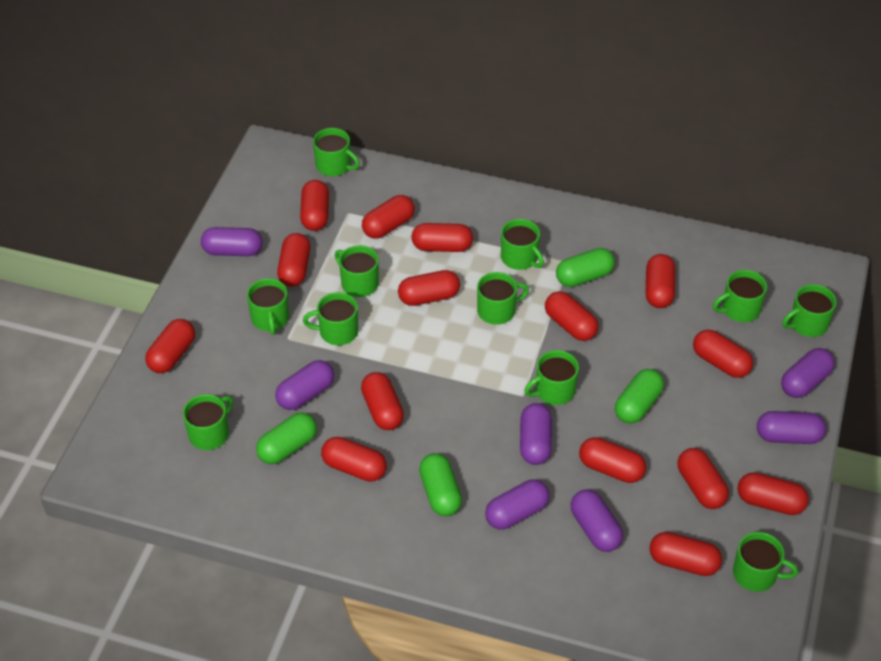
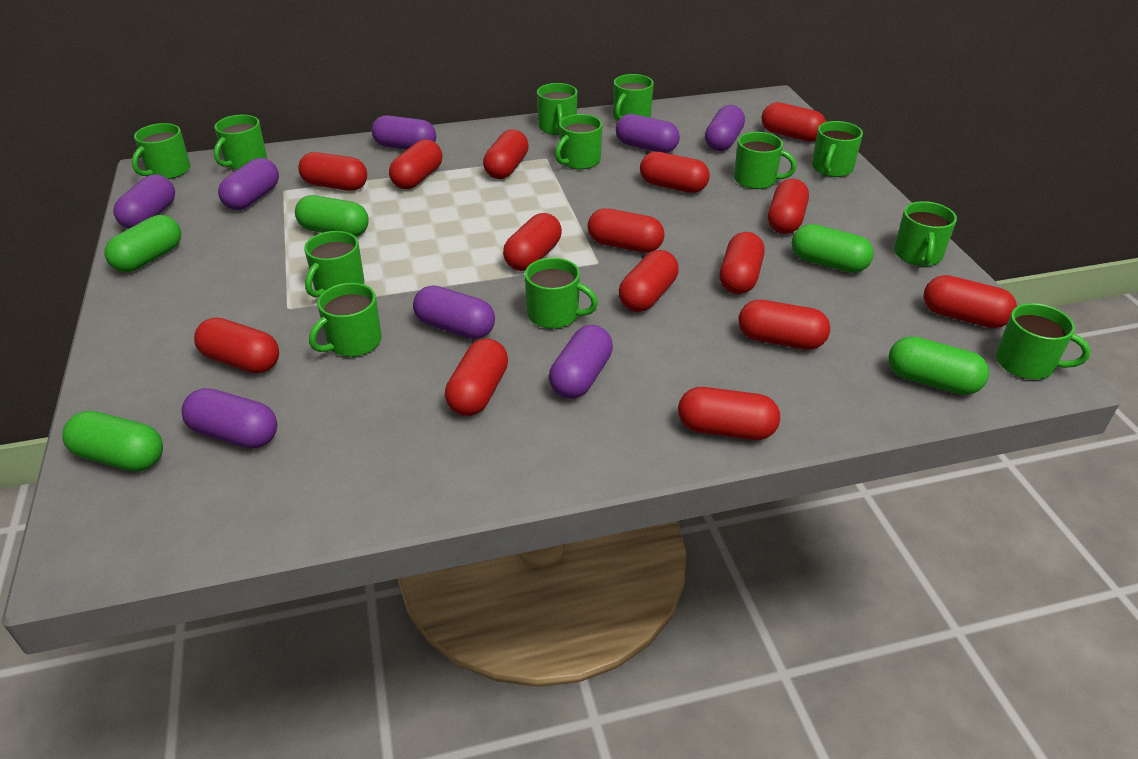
green capsule: [256,413,317,464] [419,453,462,516] [556,248,615,287] [615,369,664,423] = 4 -> [62,411,163,471] [104,215,181,272] [295,195,369,237] [792,224,874,273] [888,336,989,395] = 5
green mug: [183,394,233,450] [247,278,289,335] [303,292,358,345] [313,128,360,176] [335,245,379,297] [477,272,529,325] [501,219,544,270] [525,350,579,405] [713,270,767,322] [733,532,798,592] [782,284,836,337] = 11 -> [132,123,190,179] [214,114,267,170] [304,231,364,297] [309,283,382,357] [525,258,598,329] [537,83,577,135] [555,114,603,169] [613,74,654,121] [734,132,797,189] [812,121,863,177] [894,201,957,266] [996,303,1091,379] = 12
purple capsule: [201,227,262,256] [275,360,334,410] [485,479,550,530] [520,403,552,465] [571,489,623,552] [757,411,826,444] [781,348,835,398] = 7 -> [113,174,175,229] [181,388,277,448] [218,158,279,210] [372,115,436,150] [413,285,495,339] [549,325,613,399] [616,114,680,153] [705,105,745,151] = 8

